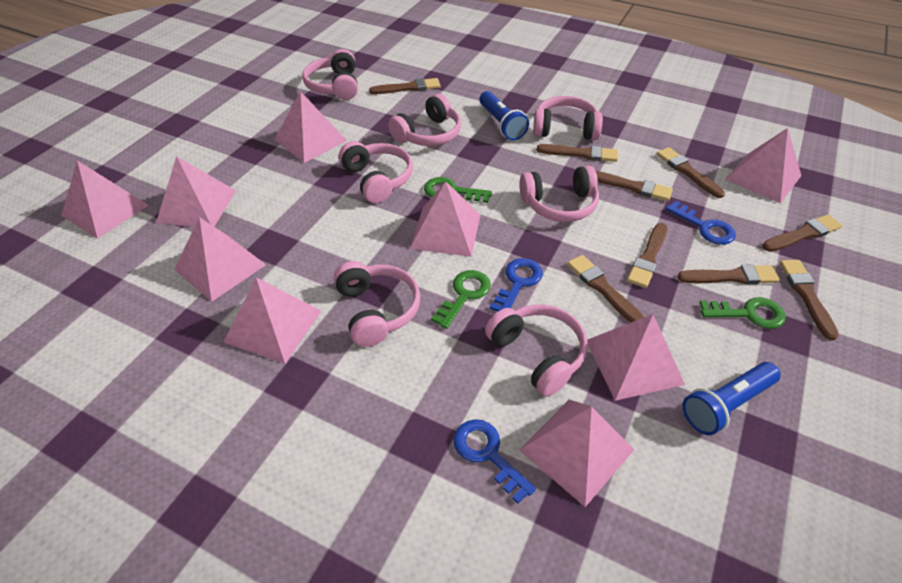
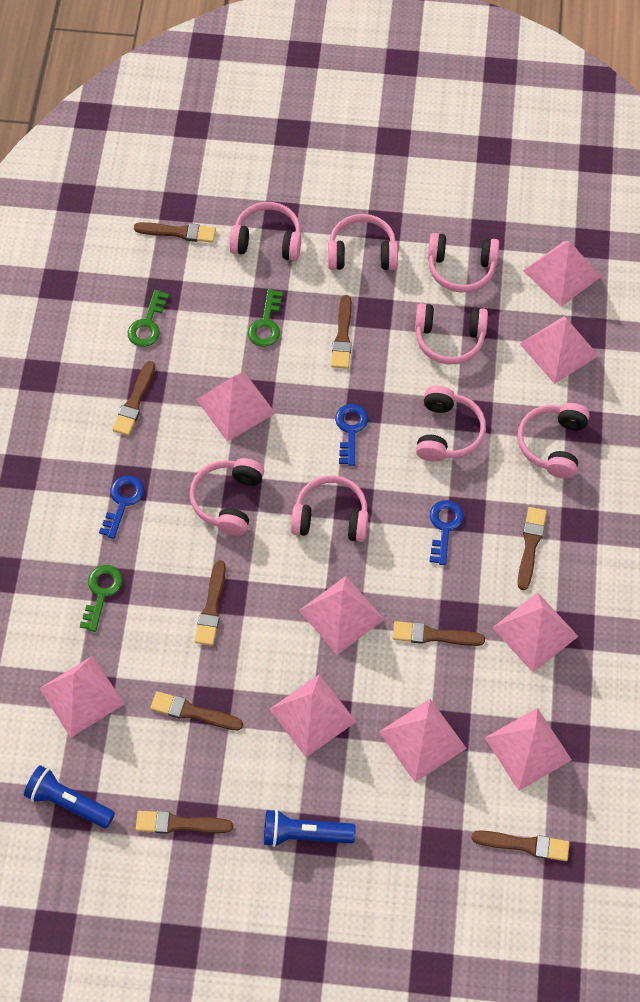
pink headphones: [302,49,358,100] [334,261,420,347] [339,141,413,203] [388,94,461,146] [485,304,588,397] [519,166,599,222] [533,96,603,140] = 7 -> [189,458,264,536] [229,202,301,261] [291,475,368,542] [328,214,398,270] [415,303,488,364] [416,386,486,462] [428,233,499,292] [517,403,590,479] = 8

